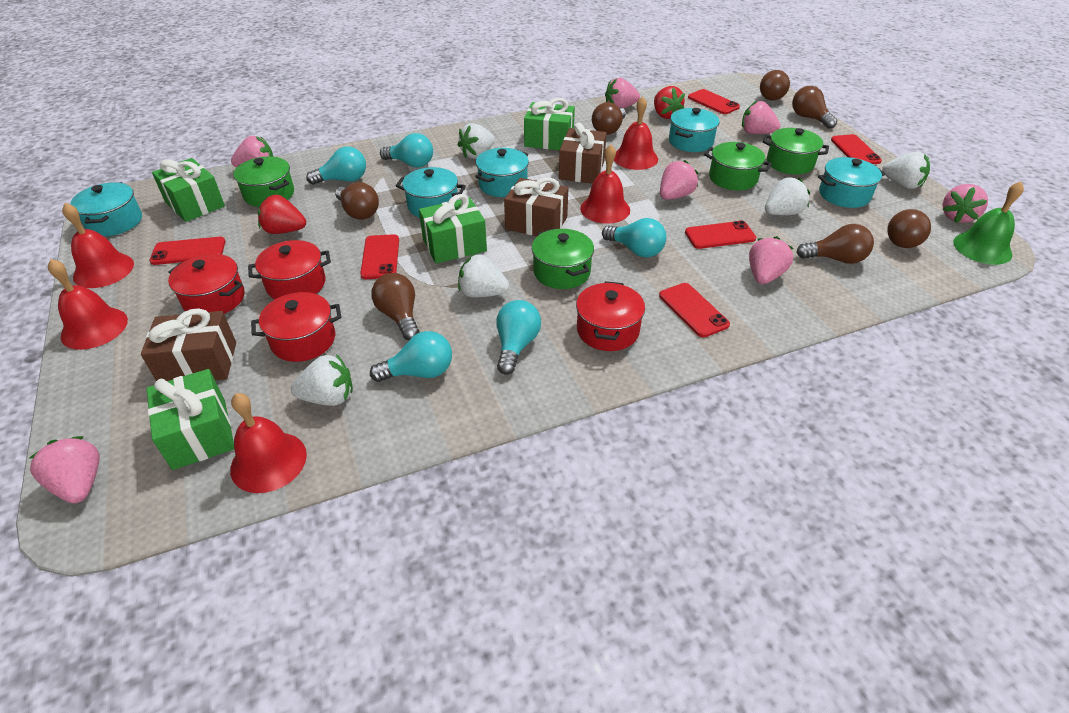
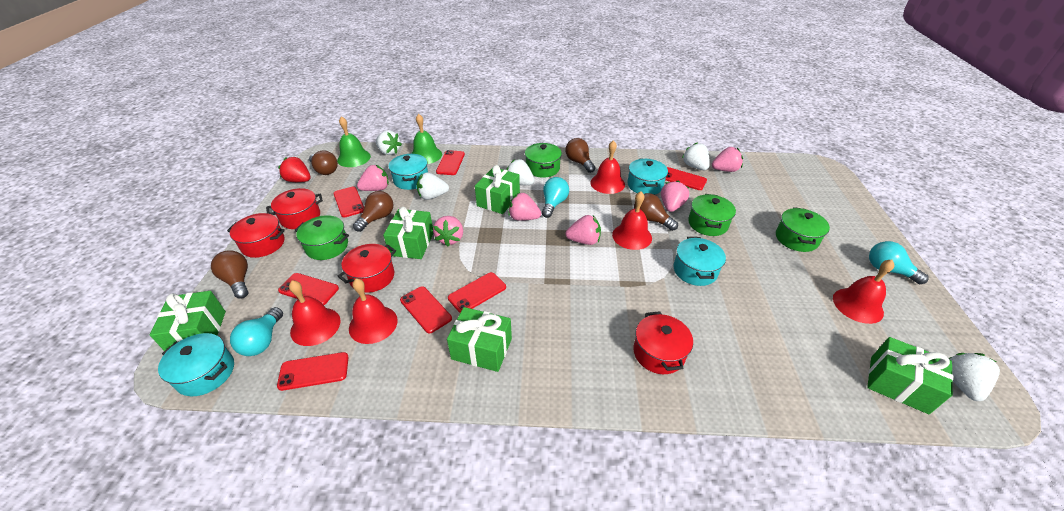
brown gift: [141,308,236,381] [504,177,568,236] [559,122,607,184] = 3 -> none = 0
brown light bulb: [335,182,379,220] [371,273,419,340] [592,102,626,135] [760,70,790,101] [792,86,837,129] [796,224,874,264] [887,209,931,248] = 7 -> [211,250,249,299] [309,150,338,175] [353,191,393,232] [565,138,596,173] [634,193,678,231] = 5
green bell: [953,182,1024,265] = 1 -> [337,116,371,167] [411,114,442,164] = 2
green gift: [146,369,234,470] [152,158,225,222] [419,194,487,264] [524,98,575,150] = 4 -> [150,291,226,351] [383,207,434,259] [447,307,512,372] [475,165,520,214] [867,337,954,414] = 5
pink strawberry: [29,436,100,503] [231,136,273,168] [605,78,640,109] [660,160,698,200] [742,101,780,134] [749,236,793,284] [943,184,988,223] = 7 -> [357,165,389,191] [433,216,463,246] [508,193,541,221] [565,215,601,245] [661,180,689,212] [712,147,743,172] = 6
red phone: [150,237,225,265] [360,234,399,279] [659,283,730,337] [685,221,756,249] [688,89,740,114] [831,134,882,164] = 6 -> [277,352,348,391] [278,273,339,305] [333,187,364,218] [400,286,452,333] [436,150,465,175] [448,272,506,313] [665,167,707,190] = 7
red strawberry: [258,195,306,234] [654,86,685,119] = 2 -> [278,157,311,182] = 1
turquoise light bulb: [306,147,366,185] [370,331,452,382] [380,133,433,168] [496,300,541,375] [602,218,666,258] = 5 -> [230,307,283,356] [542,177,569,218] [869,241,929,284] = 3
turquoise pot: [71,182,142,236] [396,167,466,218] [475,148,529,197] [669,108,720,152] [818,157,885,208] = 5 -> [158,333,234,396] [389,153,428,190] [627,159,668,195] [673,237,726,286] = 4

